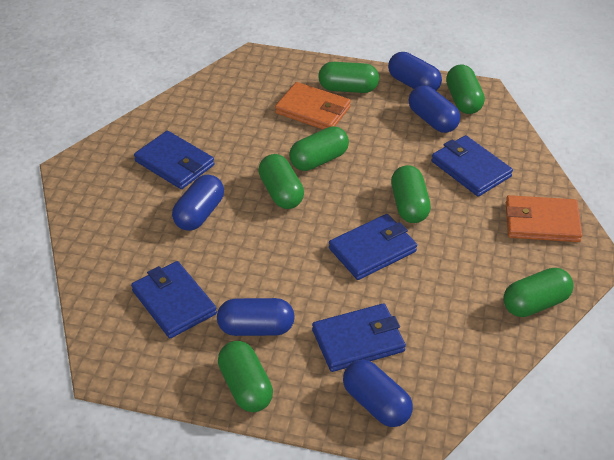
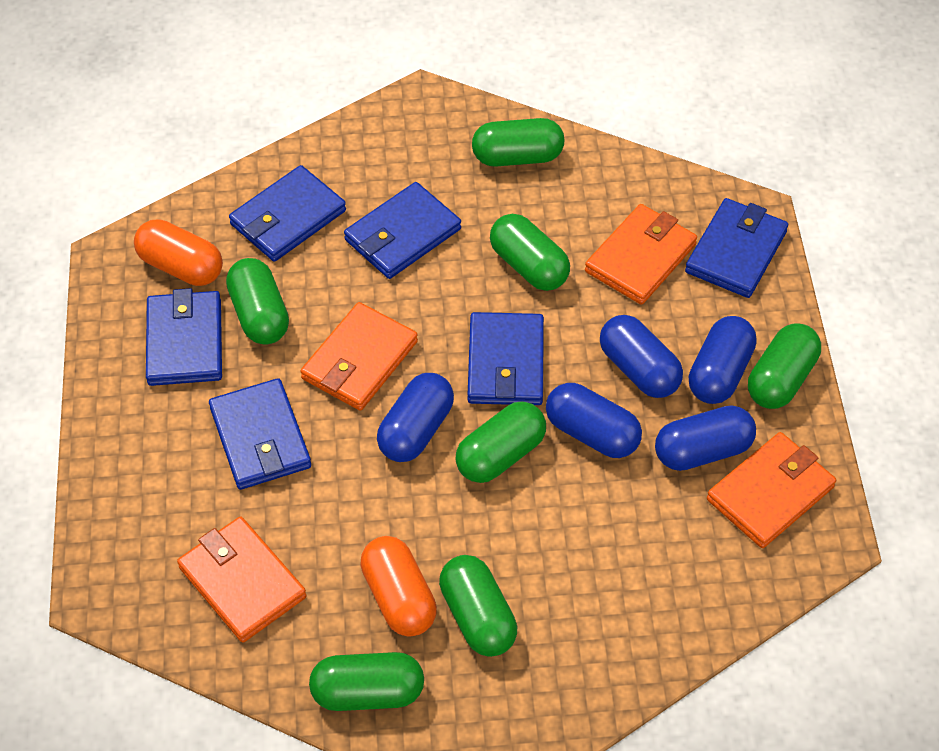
blue wallet: [131,261,217,338] [134,131,215,189] [312,303,406,372] [329,214,417,280] [432,135,513,197] = 5 -> [146,288,222,386] [209,378,311,490] [229,165,346,262] [344,182,461,279] [468,312,544,405] [685,198,788,298] = 6
orange capsule: none = 0 -> [134,219,223,286] [360,536,437,637] = 2
orange wallet: [275,82,351,129] [506,195,582,242] = 2 -> [177,517,307,643] [301,302,418,411] [585,204,697,305] [707,432,836,548] = 4

